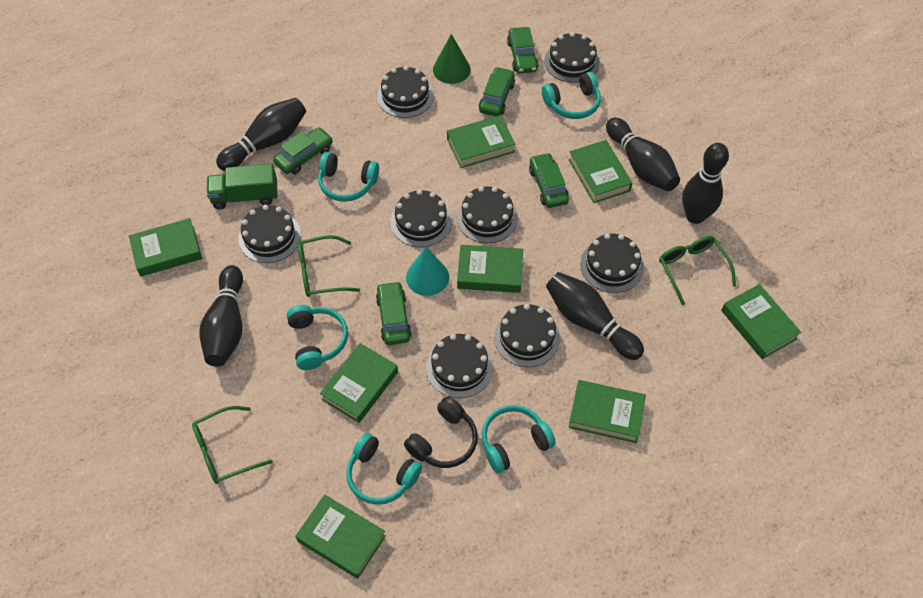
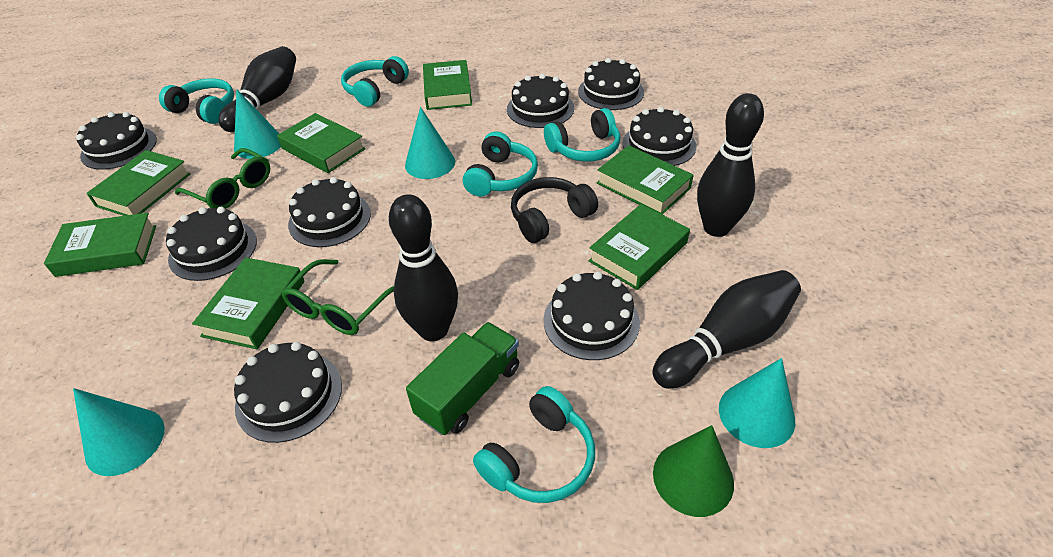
black bowling pin: [200,265,243,367] [216,98,306,171] [546,272,644,360] [606,118,680,191] [682,143,729,224] = 5 -> [219,46,296,132] [389,194,458,341] [653,270,801,389] [697,93,764,237] = 4
green book: [129,218,202,277] [295,494,386,579] [320,343,398,423] [447,115,515,168] [457,245,523,293] [568,140,632,203] [568,380,646,443] [721,284,801,359] = 8 -> [44,213,156,277] [86,150,191,216] [192,257,304,349] [277,113,366,173] [423,60,472,110] [589,204,690,290] [597,145,694,215] = 7
green car: [273,127,333,174] [376,281,412,345] [479,67,515,116] [507,27,539,74] [529,153,569,208] = 5 -> none = 0
green glasses: [192,406,273,484] [298,235,360,297] [659,236,736,306] = 3 -> [175,148,270,209] [281,259,394,335] = 2
turquoise cone: [406,247,449,296] = 1 -> [73,388,165,476] [234,90,281,159] [405,107,455,179] [719,358,795,448] = 4

